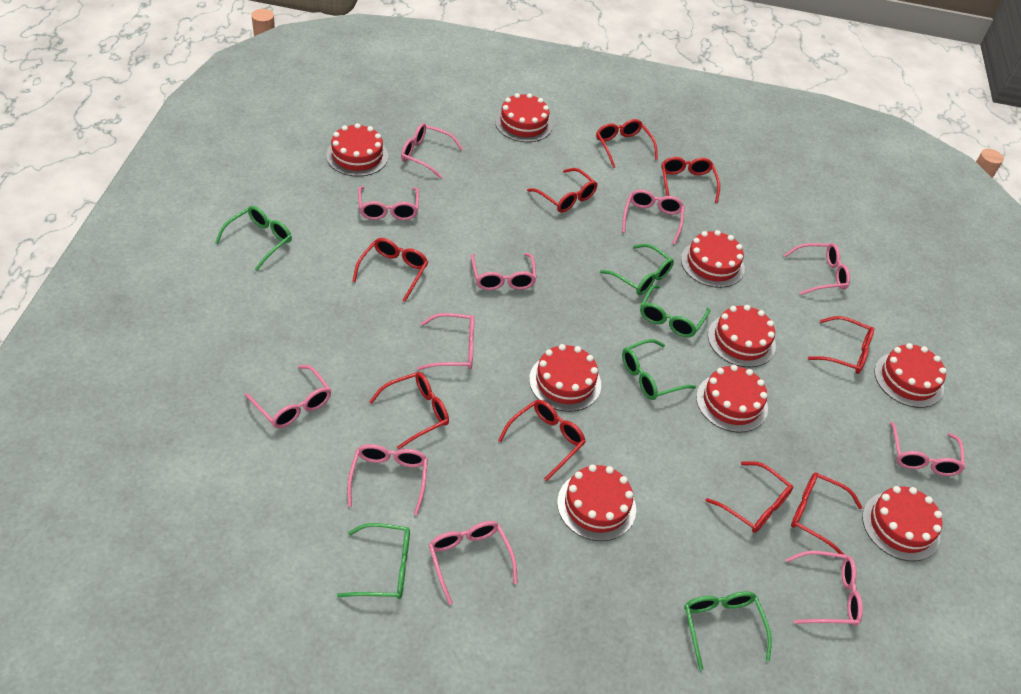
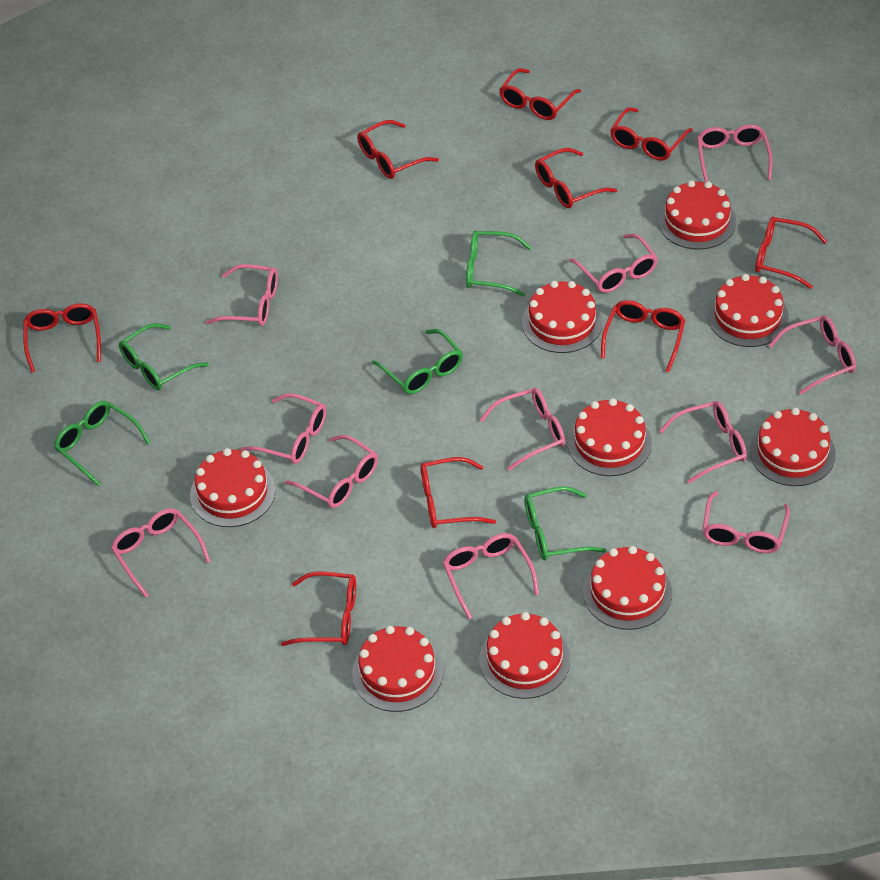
green glasses: [215,206,292,271] [337,523,410,599] [600,244,674,295] [622,339,696,400] [640,285,710,337] [684,591,772,670] = 6 -> [54,401,151,486] [119,323,209,390] [372,329,463,394] [466,230,532,296] [524,486,606,560] = 5

